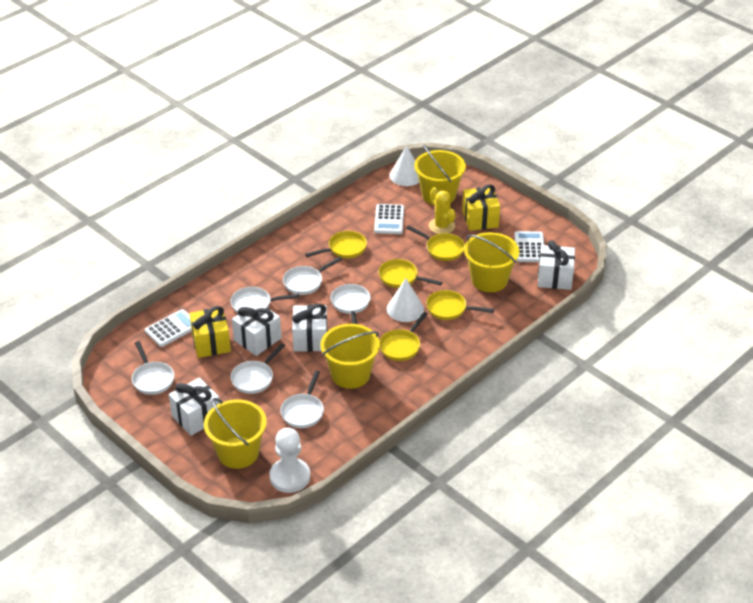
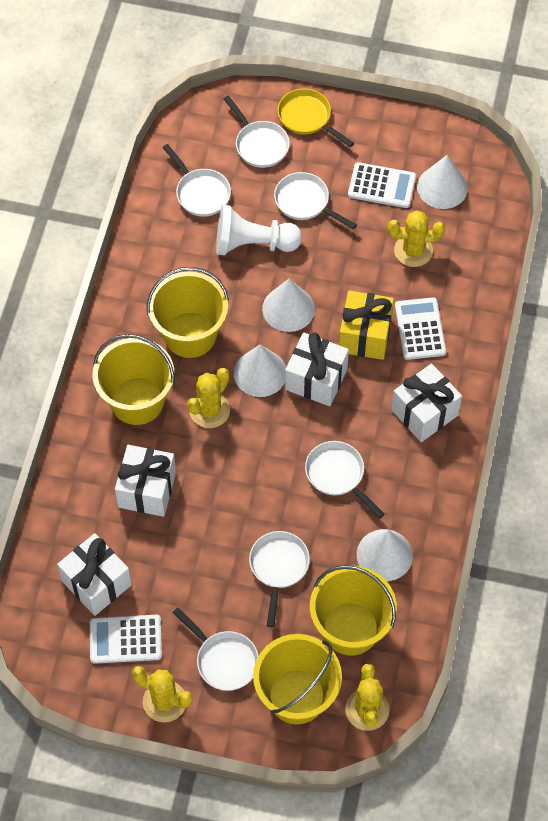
white cone: [387,278,424,322] [389,146,419,186] = 2 -> [234,344,286,397] [262,279,315,332] [357,529,413,581] [417,155,468,209] = 4
yellow cactus: [429,187,456,234] = 1 -> [132,666,193,723] [187,368,230,428] [345,664,389,731] [388,210,445,267] = 4
yellow gift: [190,306,231,358] [462,184,500,231] = 2 -> [339,291,394,360] = 1
yellow pan: [305,231,367,258] [378,259,443,288] [379,312,428,361] [406,225,465,261] [426,290,494,320] = 5 -> [278,88,354,147] = 1

